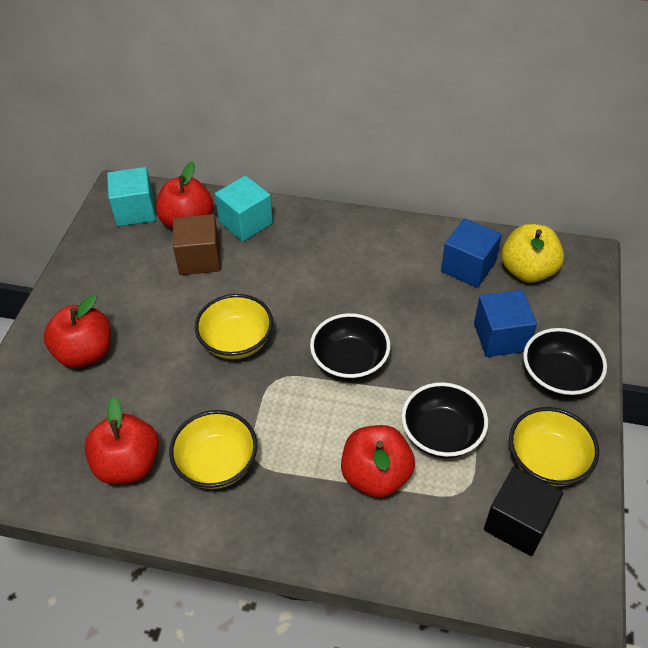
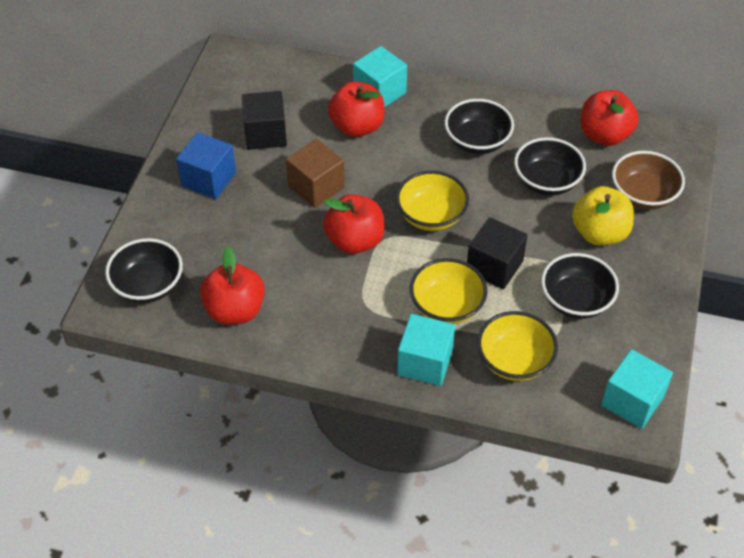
black bowl: [310,313,390,381] [401,382,488,459] [523,328,607,398] = 3 -> [105,238,183,303] [445,99,514,154] [514,137,586,196] [541,253,619,319] = 4
black cube: [484,467,563,556] = 1 -> [242,91,287,150] [467,217,528,289] = 2
blue cube: [441,218,502,288] [474,290,537,357] = 2 -> [176,132,236,199] = 1
brown bowl: none = 0 -> [612,151,685,210] = 1
turquoise cube: [107,167,156,227] [215,175,273,241] = 2 -> [353,46,407,107] [397,314,455,386] [601,349,673,429] = 3

